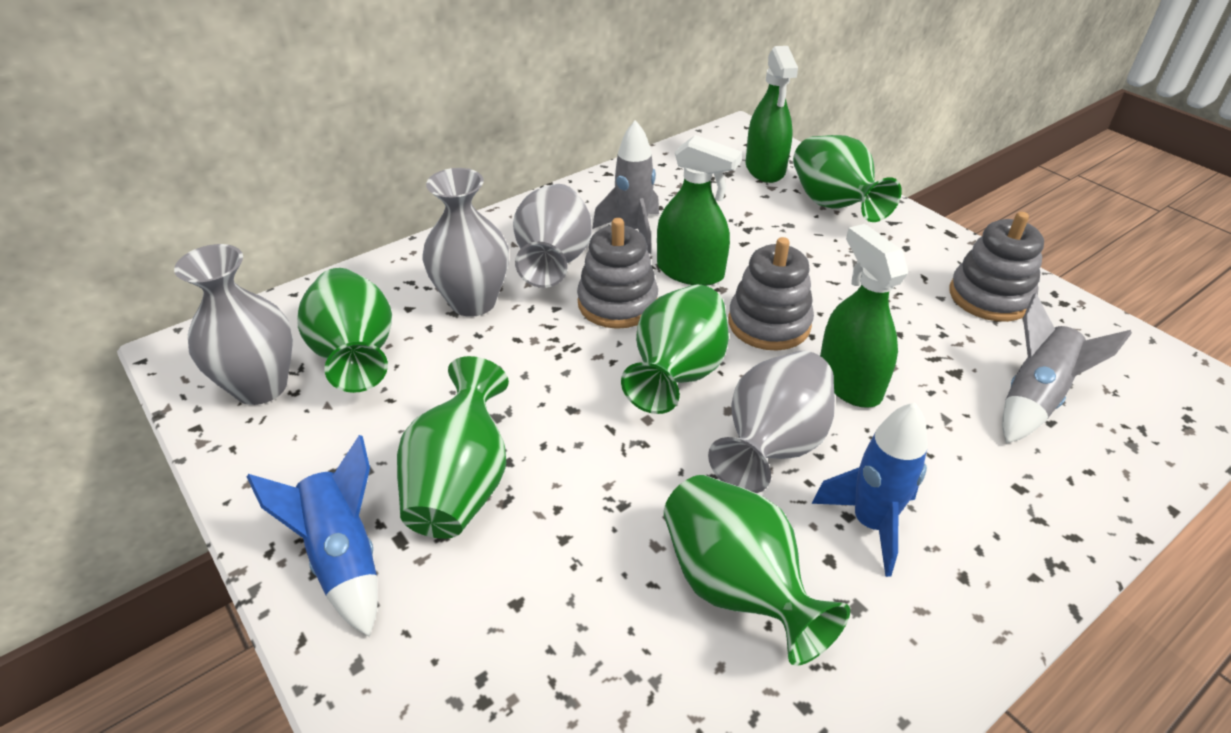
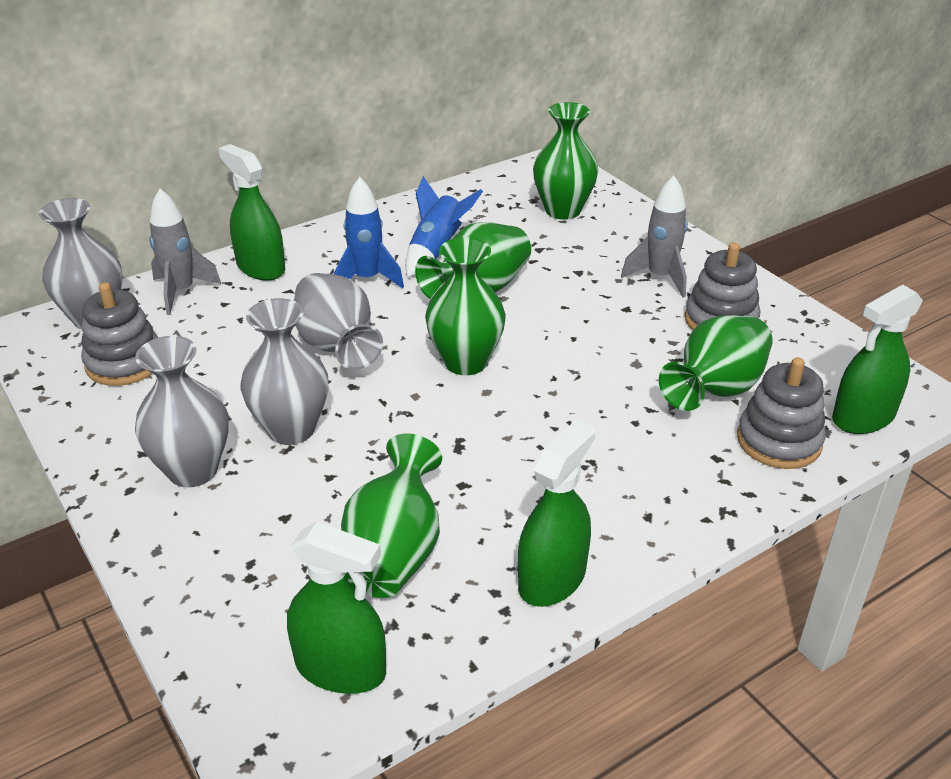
green spray bottle: [657,135,742,286] [746,46,798,183] [820,224,908,407] = 3 -> [218,144,285,281] [287,522,386,694] [518,419,595,607] [832,285,923,434] = 4

